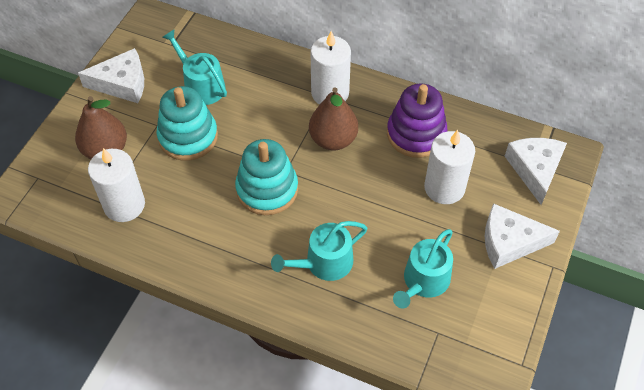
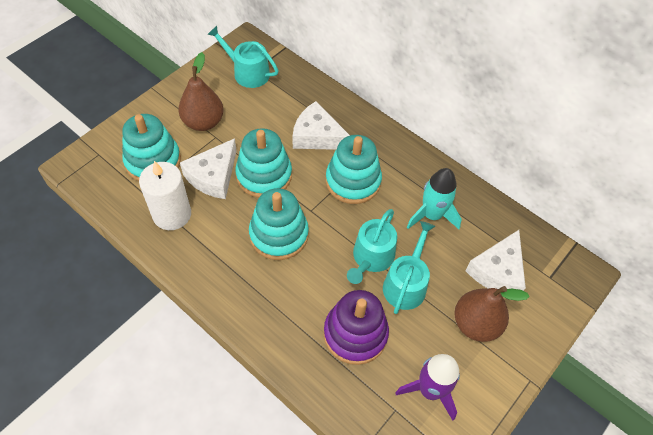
purple rocket: none = 0 -> [395,354,460,421] = 1
turquoise rocket: none = 0 -> [407,168,462,229] = 1
turquoise stacking toy: [156,86,218,161] [235,139,298,215] = 2 -> [122,114,181,181] [235,128,292,198] [249,188,309,260] [326,135,382,204] = 4
white candle: [88,148,145,222] [311,31,351,105] [424,130,475,204] = 3 -> [139,161,191,230] = 1

